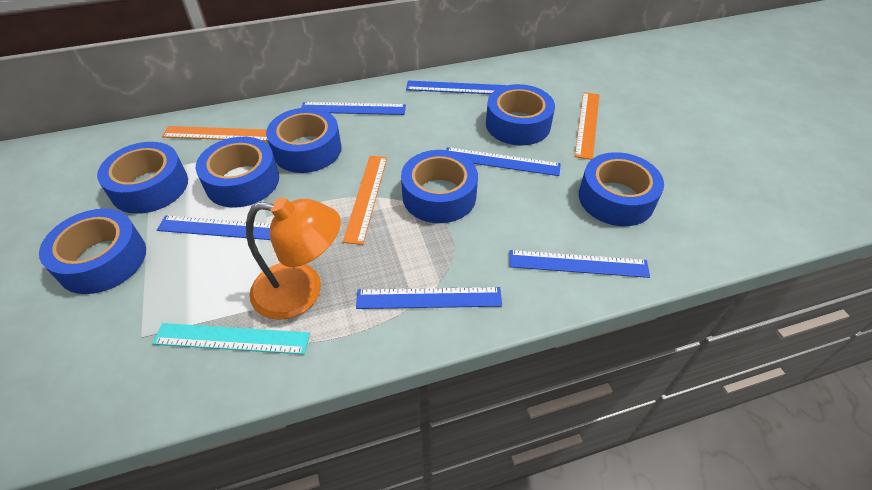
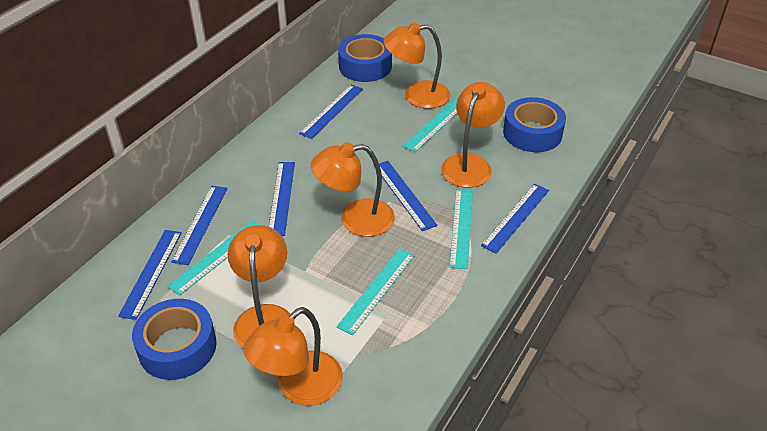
blue tape: [39,209,146,294] [97,142,188,214] [196,137,279,208] [266,107,341,173] [401,150,478,223] [486,84,555,145] [579,152,664,226] = 7 -> [132,299,217,380] [338,34,392,82] [503,97,566,152] = 3
orange lamp: [246,197,341,320] = 1 -> [228,225,295,348] [243,307,343,406] [311,142,395,237] [384,22,450,109] [441,82,505,188] = 5
orange ruler: [162,126,268,142] [343,156,387,245] [574,92,599,160] = 3 -> none = 0
turquoise ruler: [152,323,310,355] = 1 -> [167,221,259,296] [337,249,415,335] [403,98,458,152] [449,189,473,269] = 4

